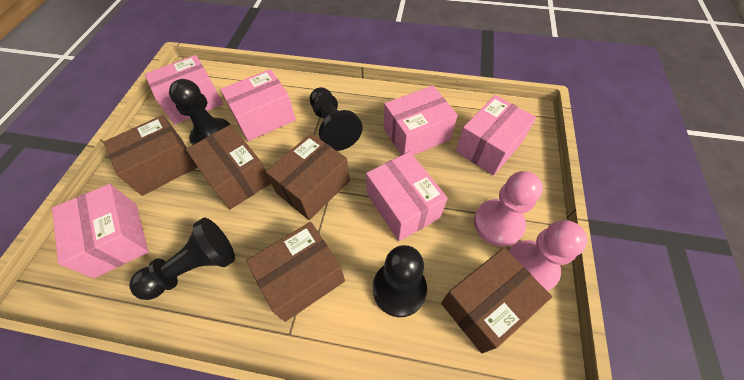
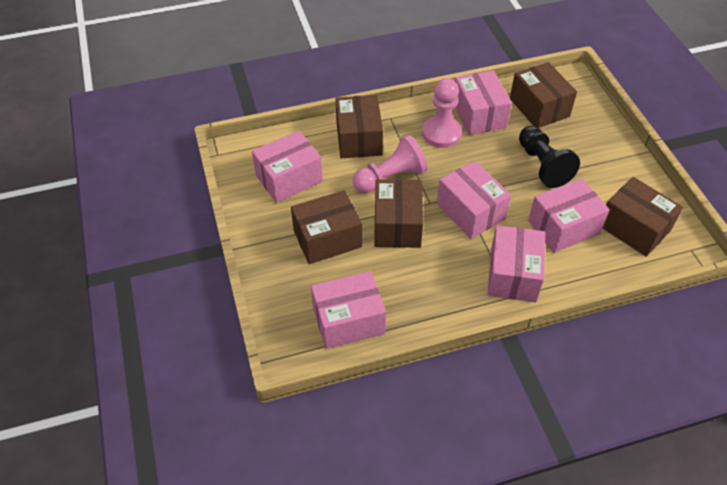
black pawn: [129,218,235,300] [169,79,231,145] [310,87,363,151] [373,245,427,317] = 4 -> [519,126,580,188] = 1

